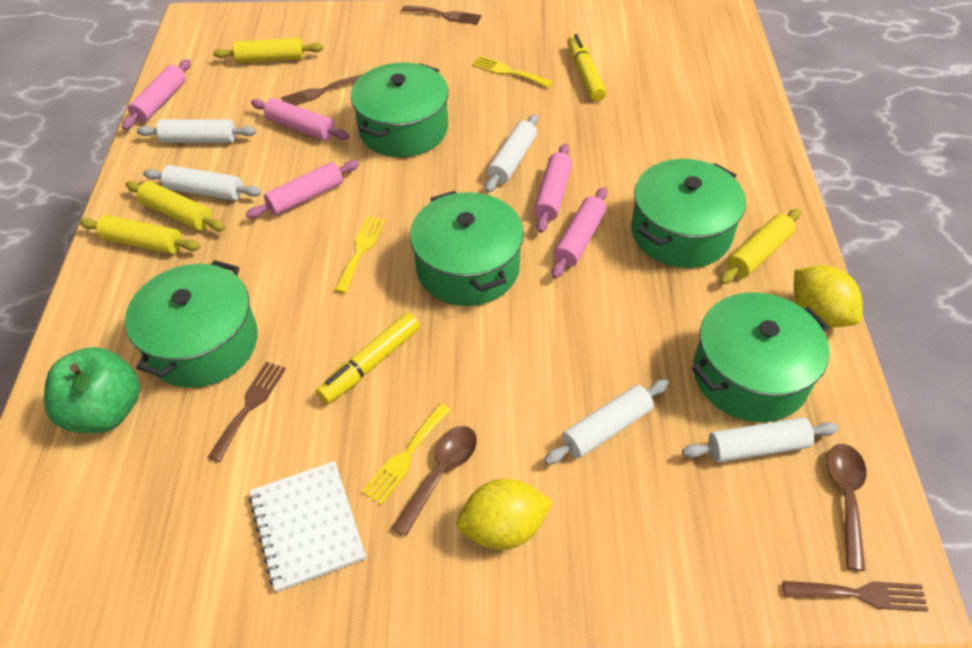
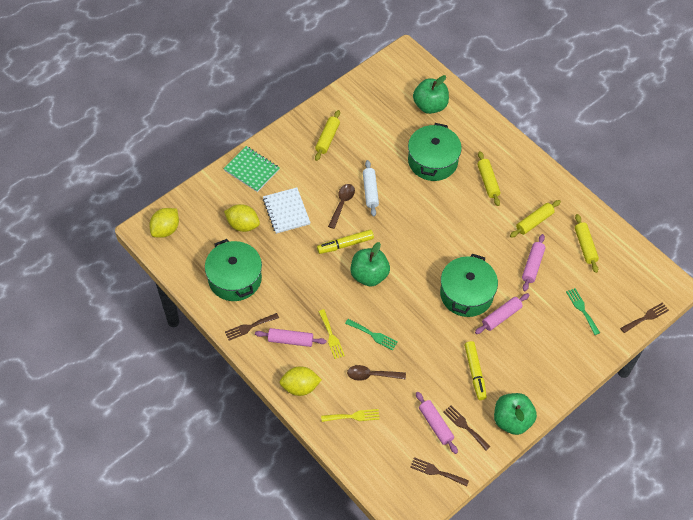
green apple: [44,347,140,433] = 1 -> [350,242,390,287] [413,75,449,114] [494,393,537,435] = 3
green fork: none = 0 -> [345,319,398,350] [566,288,600,335] = 2
green notebook: none = 0 -> [223,146,280,192] = 1
green pot: [125,260,258,388] [351,63,449,157] [410,191,524,306] [631,159,746,268] [692,292,829,422] = 5 -> [205,239,262,301] [408,123,462,181] [440,254,498,317] = 3
pink rolling pin: [122,59,191,130] [246,160,359,219] [251,98,349,141] [534,143,572,233] [552,187,607,279] = 5 -> [255,328,326,347] [416,392,458,454] [475,293,529,334] [522,234,546,291] = 4
white rolling pin: [137,119,256,143] [143,165,261,200] [485,114,538,193] [544,379,669,465] [682,417,839,463] = 5 -> [363,160,379,217] = 1
yellow fork: [334,216,386,293] [362,403,451,505] [472,56,553,88] = 3 -> [318,309,345,359] [321,409,380,422] = 2
yellow lemon: [456,479,553,550] [794,265,863,327] = 2 -> [149,208,179,238] [224,204,260,232] [279,366,322,396] = 3

